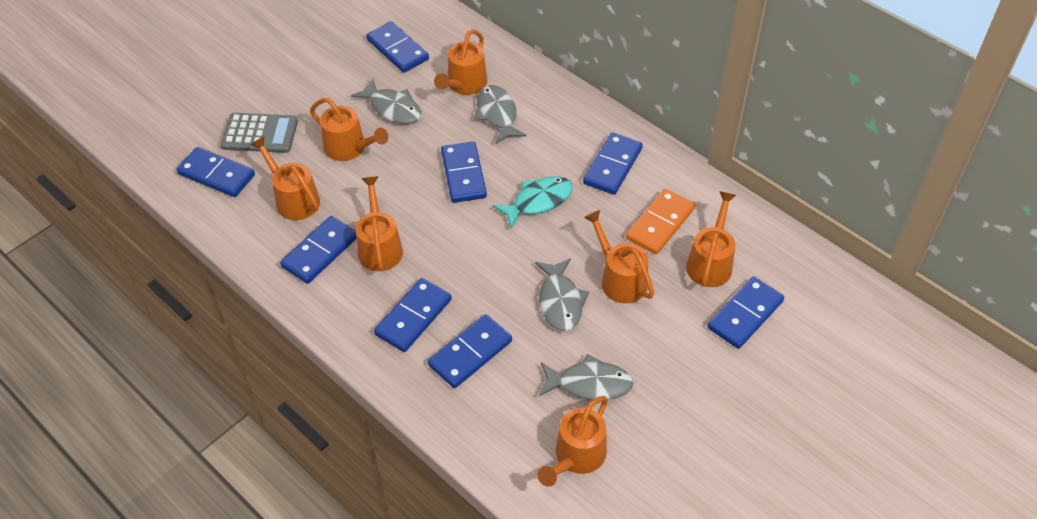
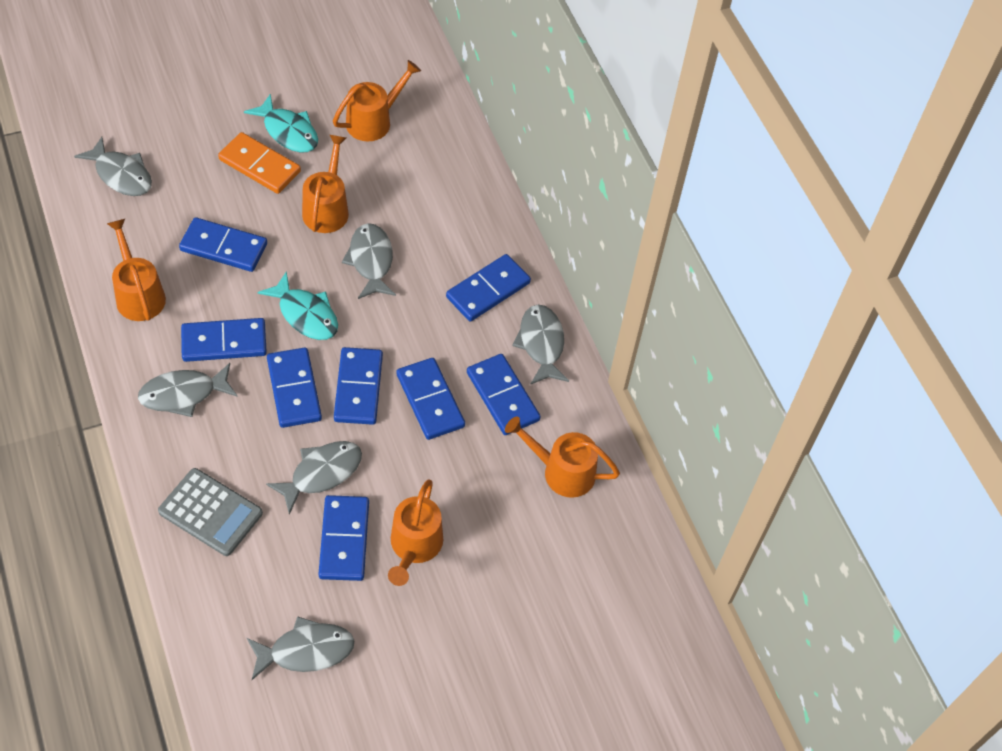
grey fish: [351,78,421,124] [474,85,527,144] [535,258,589,331] [539,354,633,400] = 4 -> [74,137,152,196] [138,363,238,417] [247,616,355,680] [266,441,362,515] [342,223,396,299] [512,305,569,385] = 6
orange watering can: [250,136,320,220] [310,98,388,161] [356,176,403,271] [434,29,487,95] [538,396,608,487] [584,210,654,303] [686,191,736,287] = 7 -> [107,219,166,321] [302,135,349,233] [333,60,421,141] [388,479,443,586] [505,416,620,498] = 5
turquoise fish: [492,176,573,229] = 1 -> [244,94,318,153] [257,271,338,340] = 2

